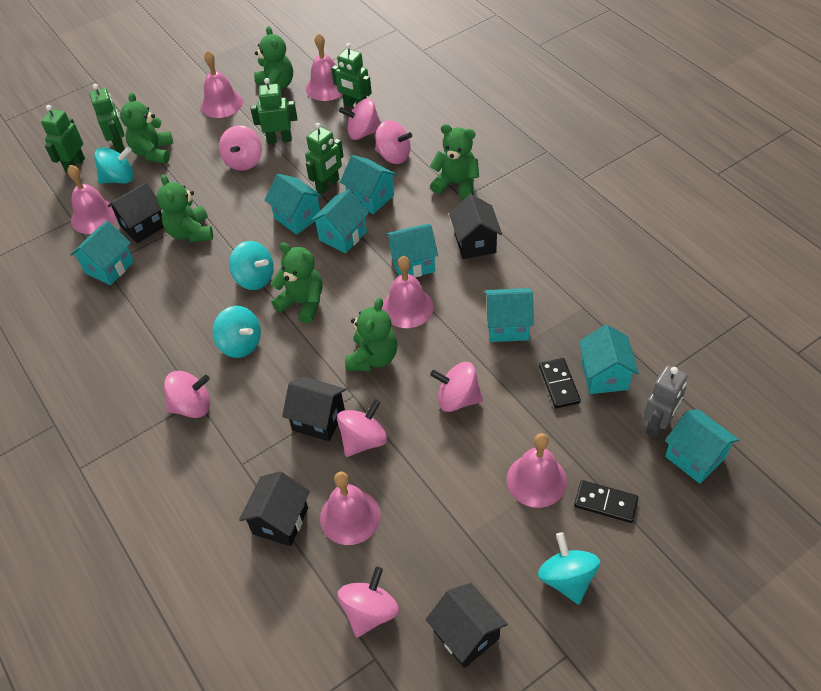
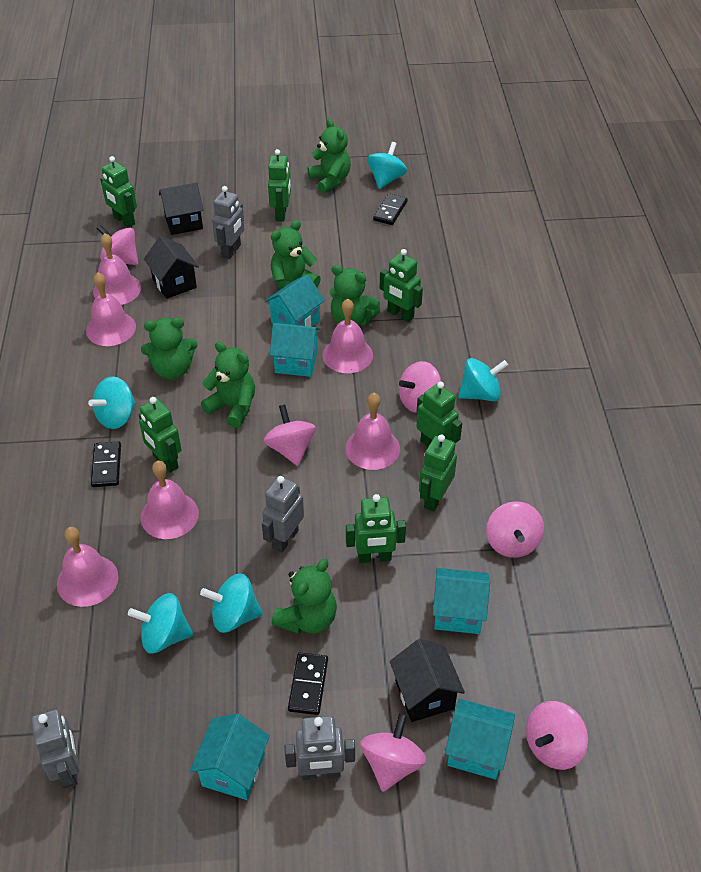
black domino: [539,358,581,408] [574,480,639,523] = 2 -> [91,441,121,487] [288,653,328,715] [373,193,407,225] = 3
black house: [107,182,164,243] [239,471,310,546] [282,377,346,441] [425,583,508,668] [449,194,502,259] = 5 -> [144,236,199,299] [159,182,204,235] [390,639,465,722] = 3
green robot: [41,105,85,173] [90,84,125,153] [250,78,297,144] [305,123,344,194] [331,43,372,107] = 5 -> [100,156,137,228] [139,397,182,473] [268,149,291,221] [346,494,406,563] [380,249,423,322] [416,382,462,447] [419,434,457,511] = 7
grey robot: [643,366,687,438] = 1 -> [31,708,79,789] [212,186,244,259] [262,476,304,553] [284,716,355,780] = 4
pink spinning top: [164,371,210,418] [219,125,262,171] [337,399,387,457] [338,567,399,638] [339,98,381,140] [375,120,412,164] [430,362,483,412] = 7 -> [96,225,138,265] [264,405,316,466] [360,713,426,792] [399,361,441,413] [486,501,544,558] [526,701,588,770] = 6
turquoise house: [70,221,134,285] [265,174,323,235] [310,189,369,254] [340,155,397,214] [386,224,438,278] [485,288,534,342] [579,325,639,394] [665,409,739,484] = 8 -> [190,714,270,800] [265,274,325,327] [270,323,320,377] [433,568,490,634] [445,699,515,780] = 5
turquoise spinning top: [94,146,134,184] [213,306,261,358] [229,241,274,290] [538,532,600,604] = 4 -> [88,376,136,429] [128,593,193,654] [200,573,263,633] [367,142,407,189] [458,358,508,401] = 5

